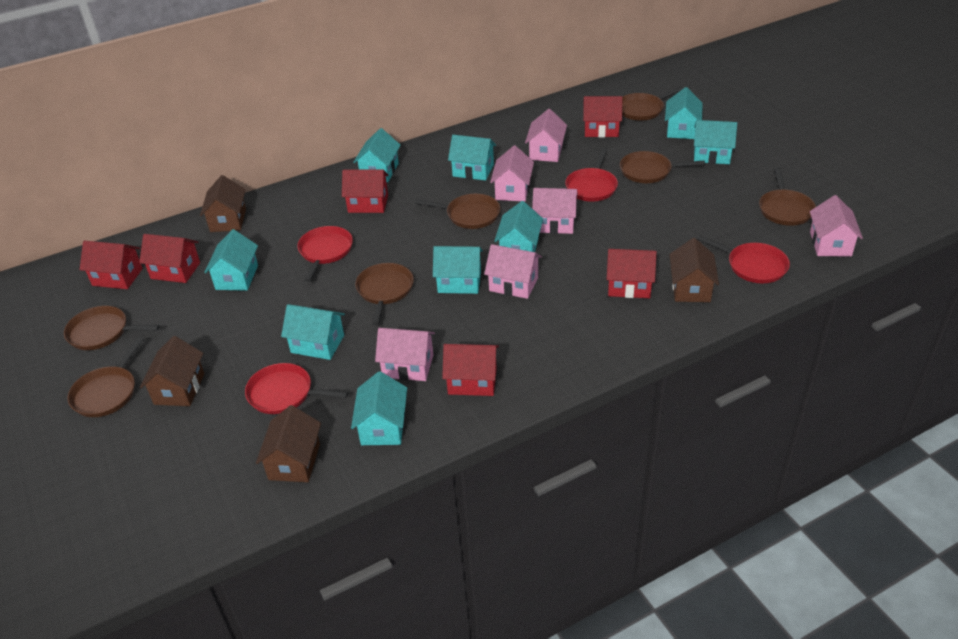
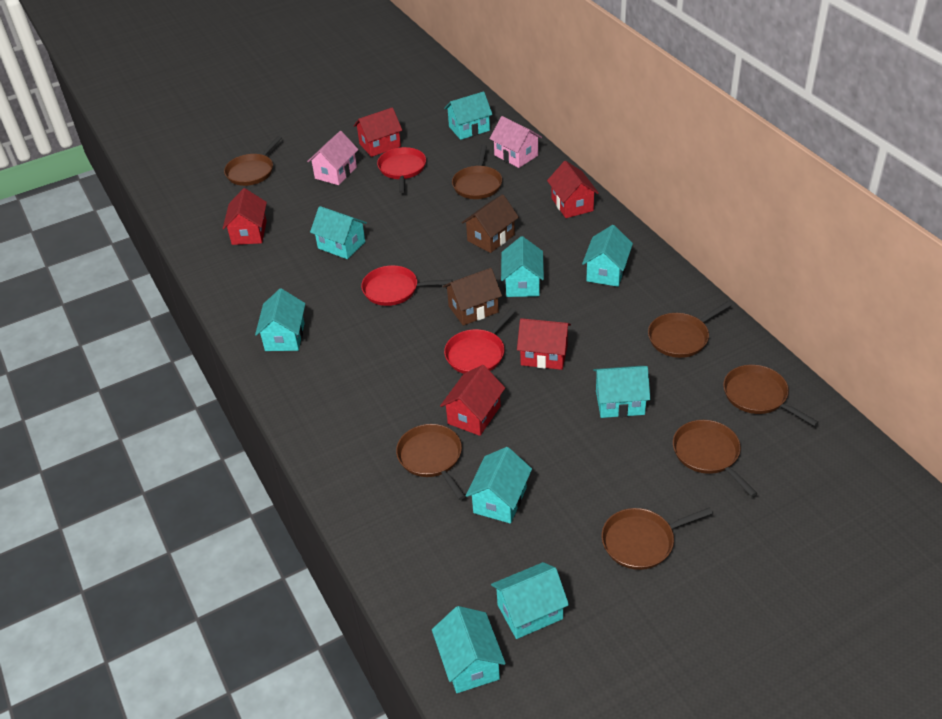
brown house: [140,336,204,406] [200,175,246,232] [256,405,321,482] [669,238,719,302] = 4 -> [443,268,502,326] [461,194,519,253] = 2
pink house: [375,328,435,381] [484,244,542,299] [490,146,534,202] [525,109,567,162] [532,188,578,234] [810,195,863,257] = 6 -> [307,131,359,185] [490,116,542,168] = 2
red house: [79,241,143,289] [139,234,200,283] [342,170,389,213] [442,344,499,396] [583,96,622,137] [607,249,657,298] = 6 -> [223,188,267,245] [354,107,402,157] [440,365,505,436] [517,318,571,370] [547,161,599,218] = 5
red pan: [245,363,348,414] [297,226,353,282] [565,148,618,202] [697,235,790,283] = 4 -> [361,265,452,306] [377,147,426,193] [444,308,516,374] = 3

